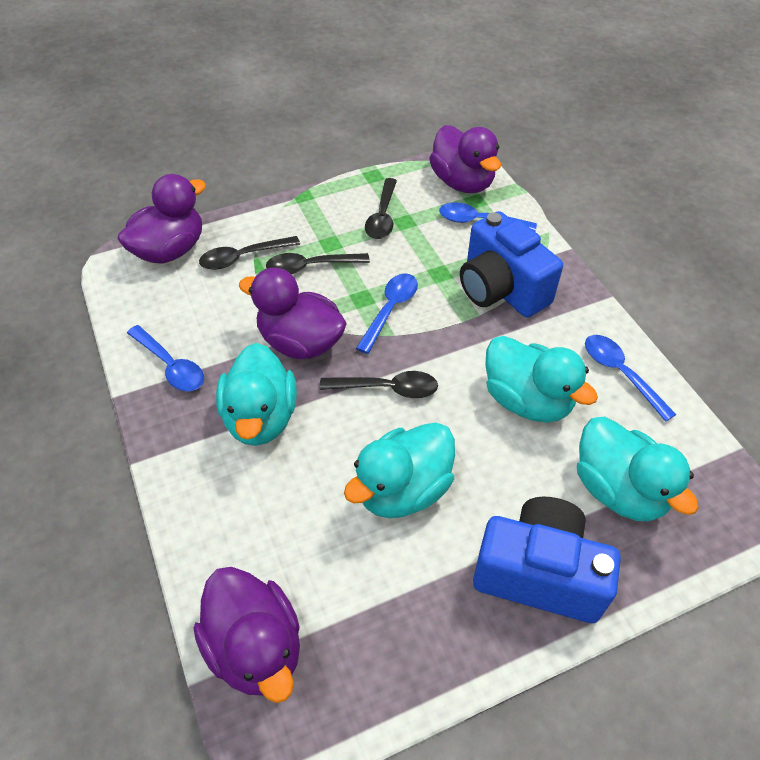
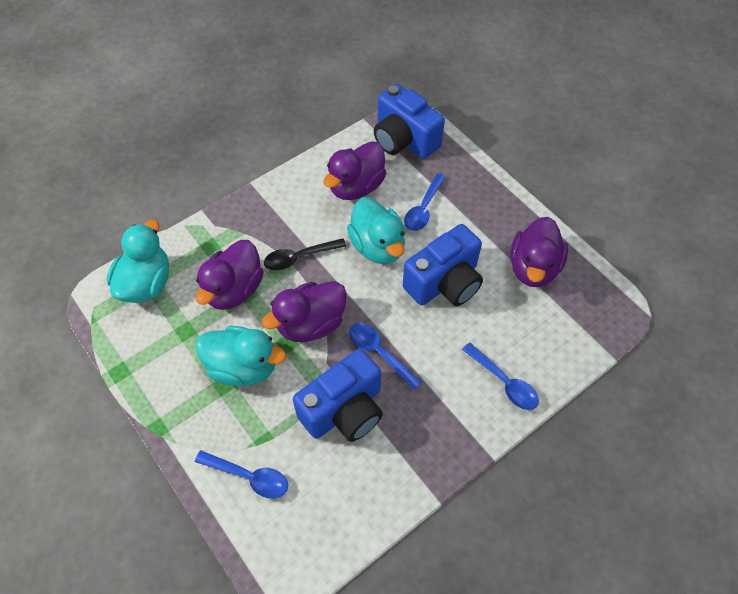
black spoon: [199,236,300,270] [266,253,370,274] [320,371,438,398] [365,178,397,239] = 4 -> [264,238,346,271] = 1
blue camera: [460,211,563,317] [473,497,621,623] = 2 -> [293,349,383,442] [374,84,445,159] [403,224,483,306] = 3
turquoise duck: [216,343,297,446] [344,422,455,518] [485,336,598,423] [577,417,699,521] = 4 -> [107,220,169,303] [196,326,286,386] [347,197,405,264] = 3

